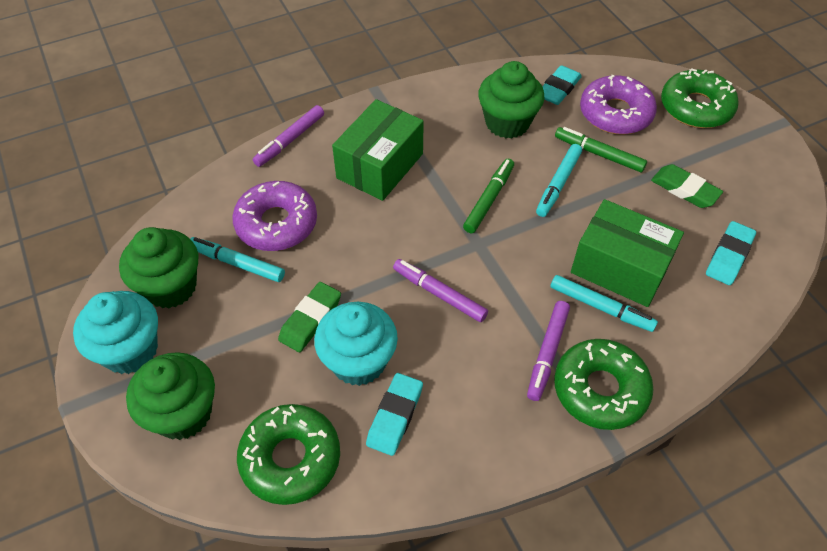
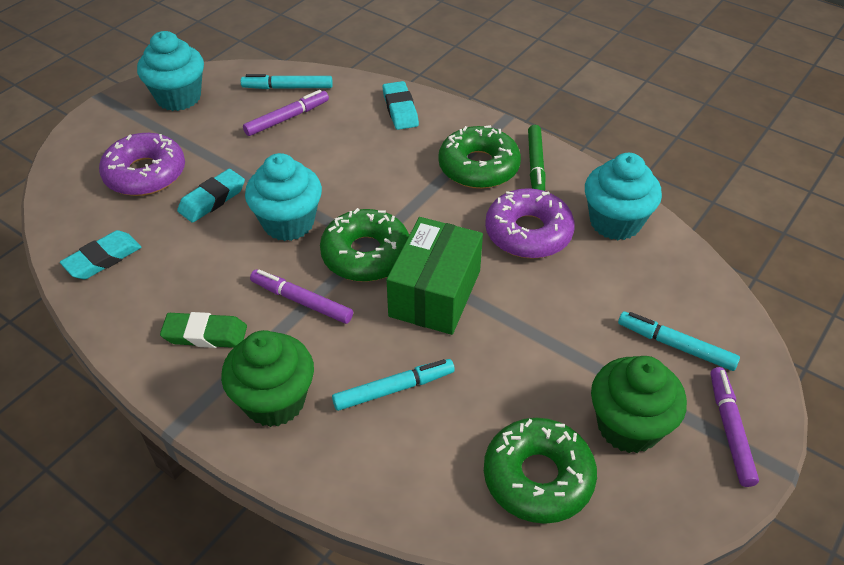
green box: [332,99,424,201] [571,199,684,307] = 2 -> [387,217,483,335] = 1
green cupcake: [119,227,198,308] [126,352,215,440] [478,61,544,139] = 3 -> [221,330,314,427] [591,356,687,453] = 2
green eraser: [278,282,341,352] [651,164,723,208] = 2 -> [160,312,247,348] = 1
green marker: [463,159,514,233] [555,127,647,172] = 2 -> [528,125,546,191] = 1
turquoise cupcake: [73,291,158,374] [314,302,398,386] = 2 -> [137,31,204,111] [245,153,322,241] [585,153,662,240] = 3

